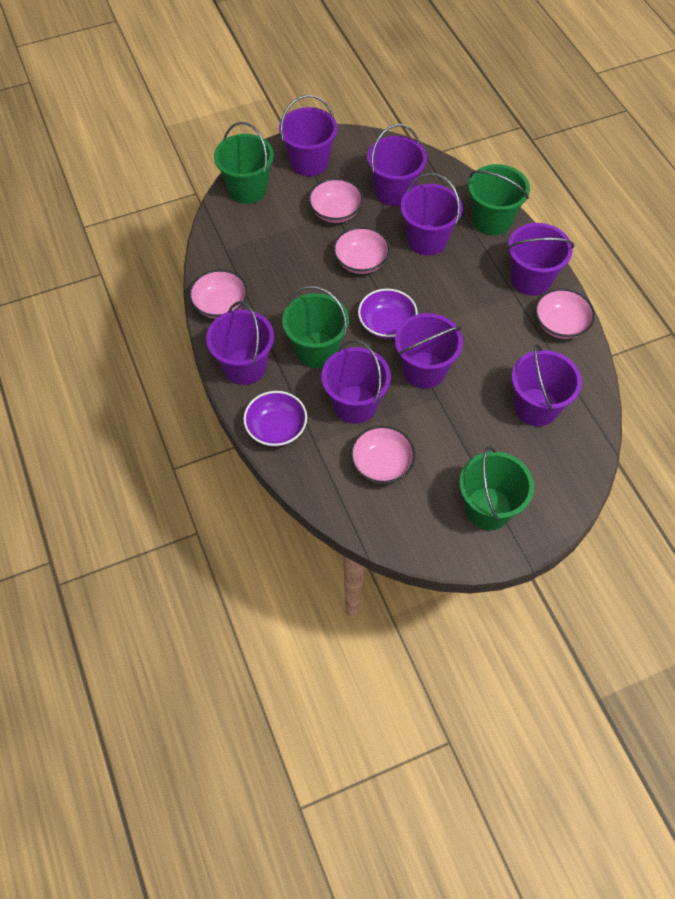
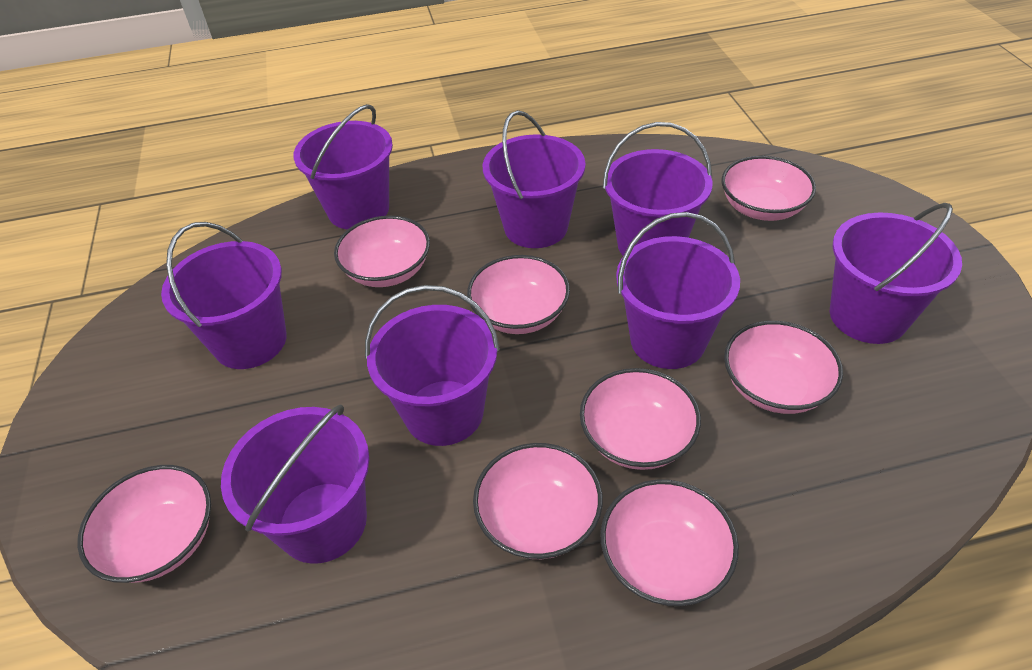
green bucket: [214,122,274,204] [282,286,349,368] [459,446,534,530] [468,164,530,235] = 4 -> none = 0
pink bowl: [189,270,248,319] [308,178,364,223] [333,227,390,274] [350,426,416,484] [535,289,595,339] = 5 -> [77,465,211,583] [334,216,430,287] [467,255,570,334] [473,443,603,559] [580,368,701,470] [600,479,739,606] [721,156,816,221] [724,321,843,414] = 8
purple bowl: [243,391,307,447] [358,289,418,339] = 2 -> none = 0

